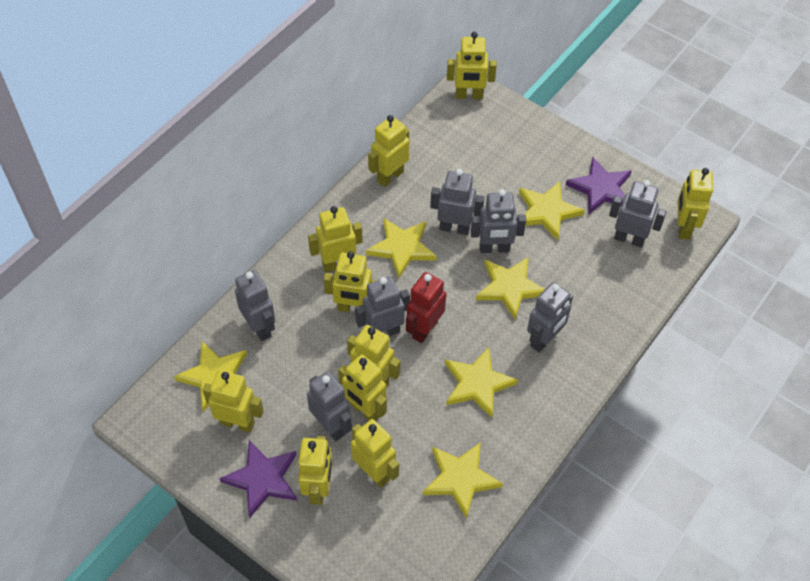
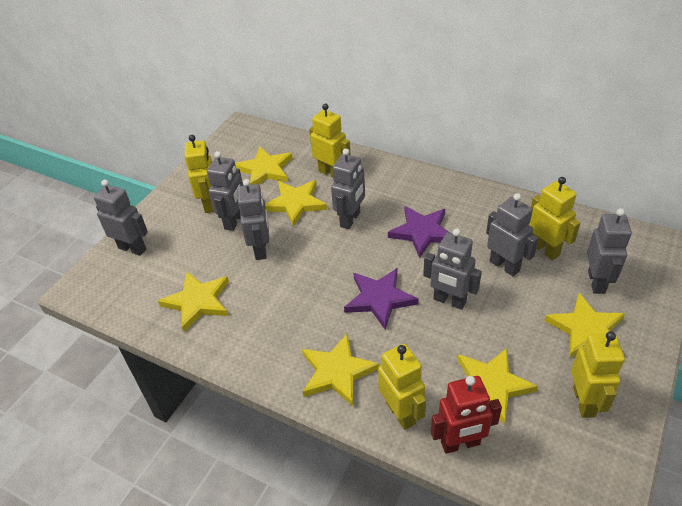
yellow robot: [203,370,264,433] [298,436,332,505] [308,206,363,273] [323,251,377,312] [338,354,387,421] [347,325,401,388] [351,419,399,488] [368,115,410,187] [447,32,497,99] [678,168,713,240] = 10 -> [185,135,214,213] [309,104,351,178] [378,344,426,430] [530,177,581,260] [571,331,625,418] = 5

